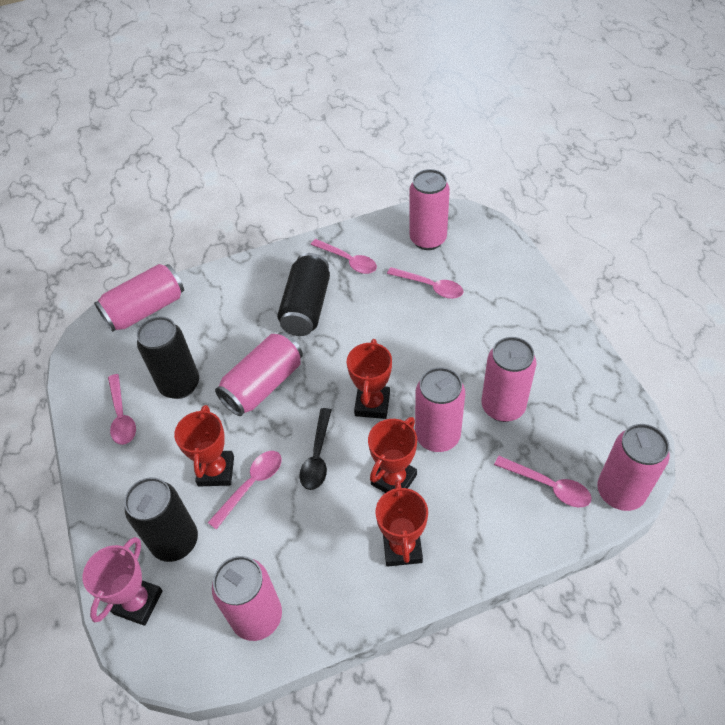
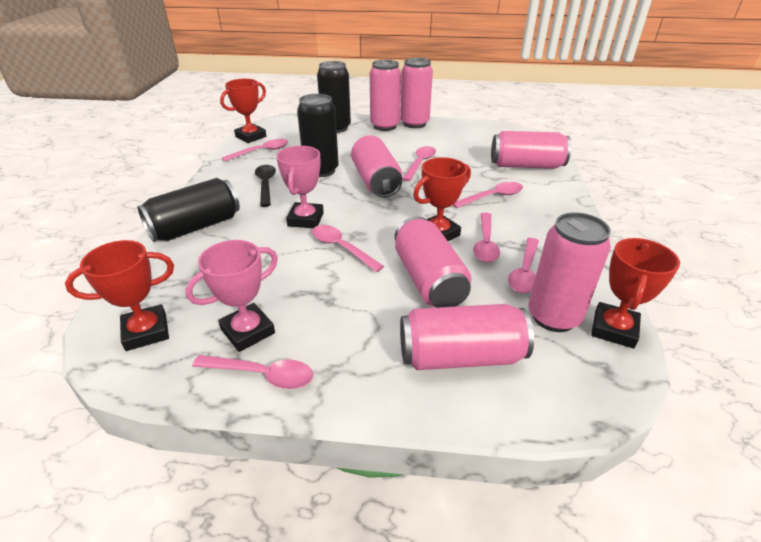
pink spoon: [108,374,136,445] [208,451,282,530] [311,239,377,274] [387,267,464,299] [494,456,592,507] = 5 -> [192,355,313,389] [222,139,288,162] [312,225,384,272] [402,146,436,181] [453,182,523,208] [473,213,500,263] [508,238,539,293] = 7
pink trophy: [83,537,163,626] = 1 -> [185,240,278,352] [276,146,324,228] = 2

